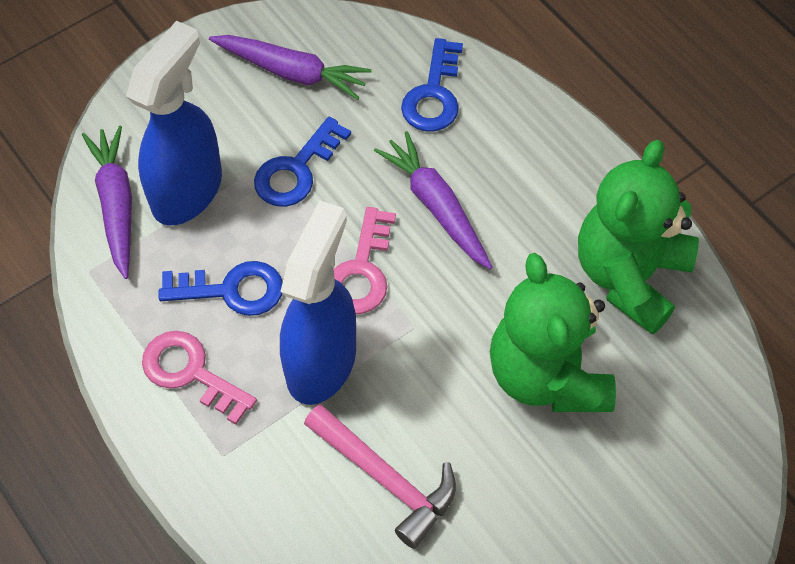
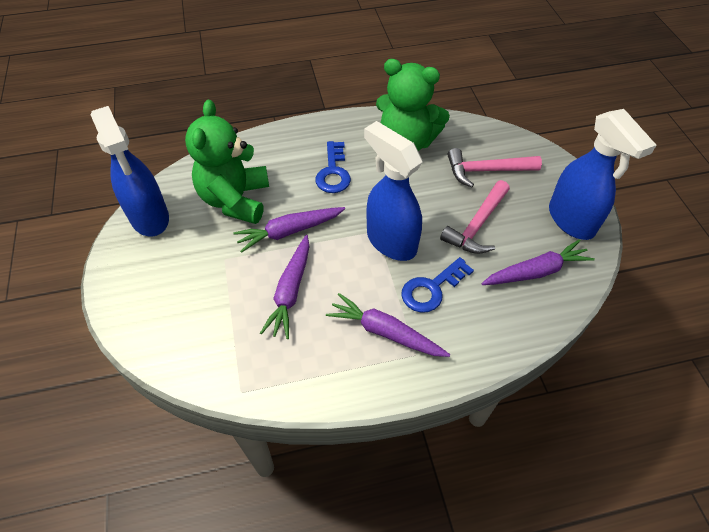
blue key: [159,261,283,316] [254,117,351,207] [401,38,463,132] = 3 -> [315,141,351,193] [401,257,474,313] = 2
blue spray bottle: [126,21,222,225] [280,200,356,405] = 2 -> [91,106,169,236] [364,121,423,261] [549,109,656,240] = 3
pink hammer: [304,404,456,549] = 1 -> [440,180,510,254] [448,148,542,187] = 2
pink key: [142,331,257,425] [333,207,396,314] = 2 -> none = 0
purple carrot: [82,125,132,279] [209,35,372,100] [374,131,492,269] = 3 -> [233,207,345,253] [260,235,309,339] [326,293,450,357] [481,239,595,285] = 4

